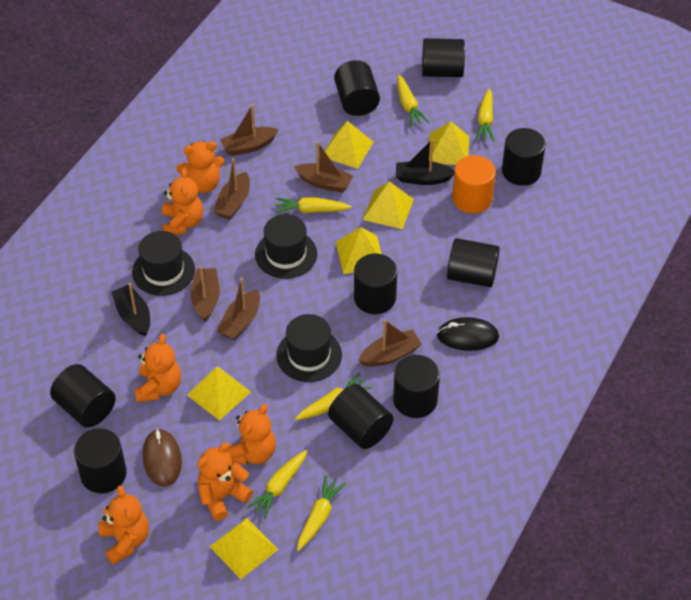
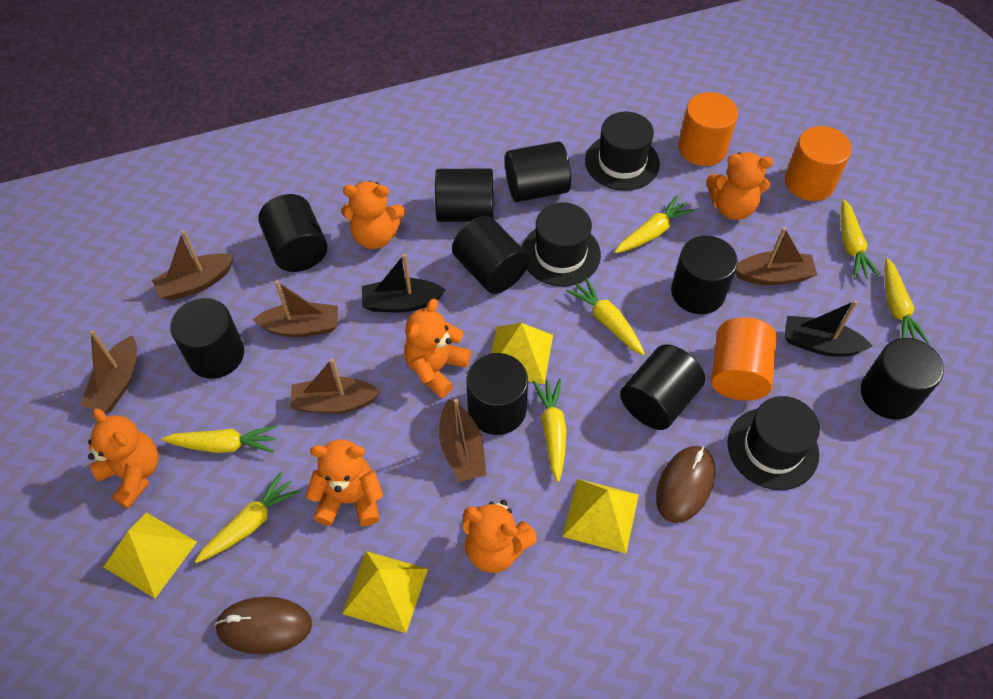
black mouse: [437,317,499,351] = 1 -> none = 0
brown mouse: [143,428,182,487] = 1 -> [215,597,312,654] [656,446,715,523] = 2
orange cylinder: [452,155,496,214] = 1 -> [678,92,738,166] [711,317,777,401] [785,126,852,201] = 3
yellow carrot: [246,450,307,519] [275,197,351,213] [295,373,372,420] [297,475,346,551] [397,75,429,126] [475,88,494,142] = 6 -> [161,426,277,453] [195,472,301,563] [533,379,567,482] [566,277,645,355] [615,195,695,253] [841,199,880,279] [885,258,929,344] = 7
yellow pyramid: [187,367,251,421] [209,518,278,579] [325,121,374,169] [336,227,382,274] [363,181,414,229] [429,121,469,165] = 6 -> [104,512,197,598] [342,551,428,633] [491,323,553,384] [562,479,639,553] = 4

